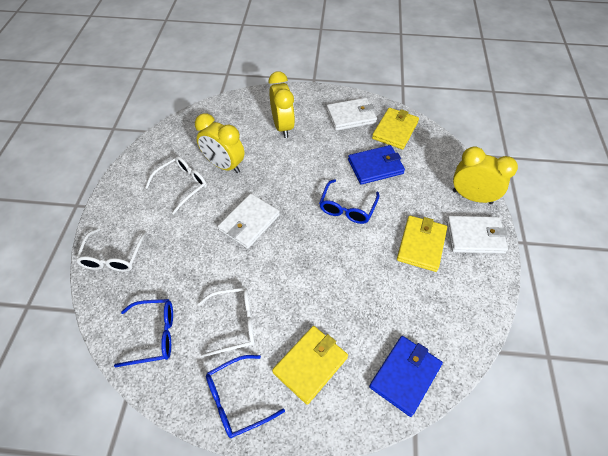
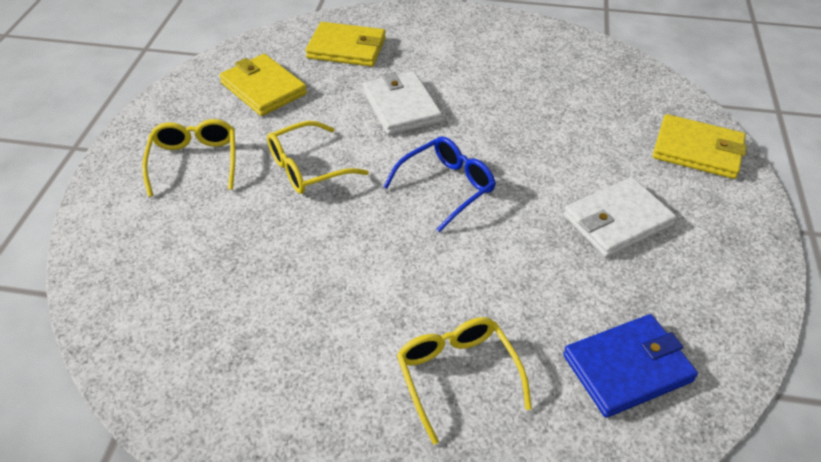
blue glasses: [114,299,173,367] [206,355,285,438] [319,179,379,224] = 3 -> [383,136,496,233] = 1
blue wallet: [348,145,405,185] [369,336,443,417] = 2 -> [563,314,698,418] = 1
white glasses: [75,228,147,272] [145,156,207,214] [198,288,255,357] = 3 -> none = 0
white wallet: [218,194,280,249] [326,98,377,131] [447,216,508,254] = 3 -> [363,71,442,135] [564,177,676,257] = 2
yellow clock: [195,114,245,173] [269,71,295,138] [453,147,518,204] = 3 -> none = 0
yellow glasses: none = 0 -> [142,119,235,197] [267,121,369,194] [397,317,532,445] = 3

